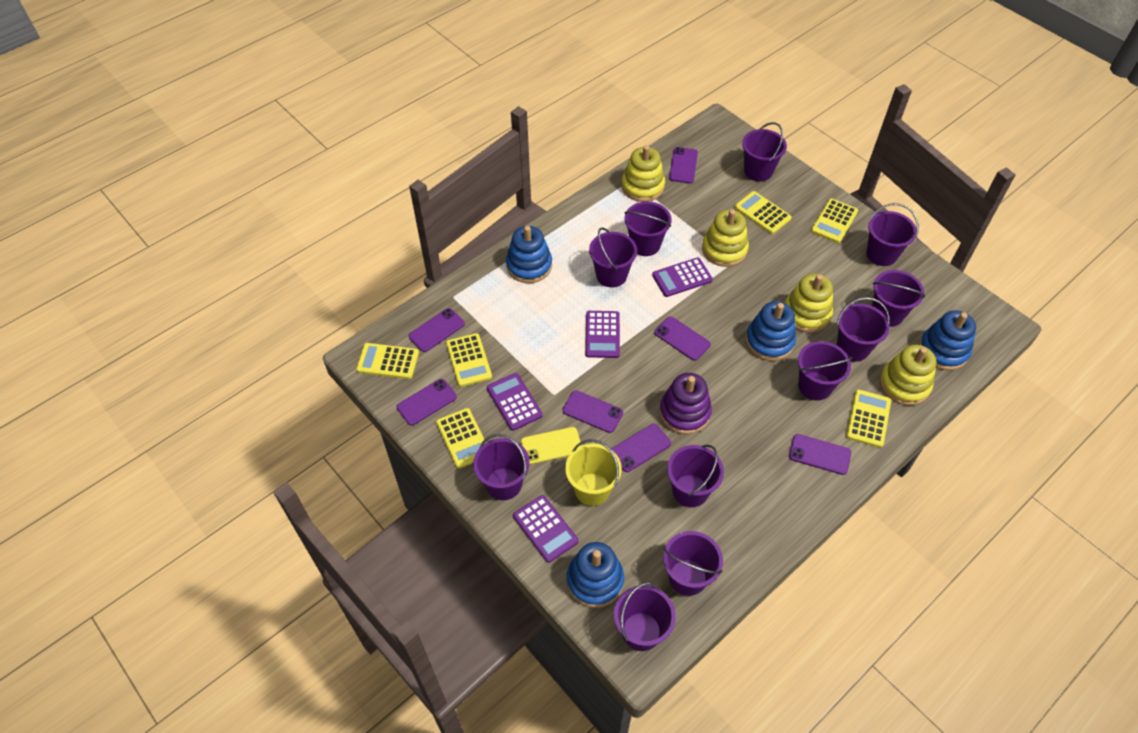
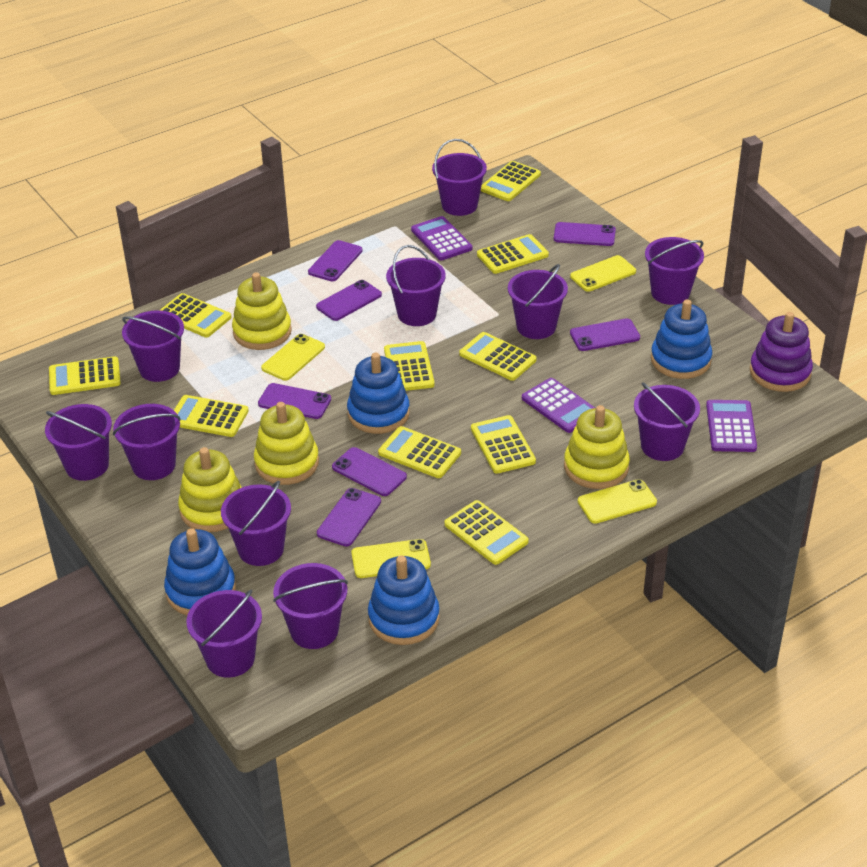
purple calculator: [487,373,543,431] [513,495,579,563] [585,311,620,358] [652,257,713,297] = 4 -> [411,216,473,260] [522,378,595,433] [706,400,757,452] = 3
yellow bucket: [565,439,622,506] = 1 -> none = 0
yellow calculator: [356,343,419,379] [436,408,486,468] [446,333,492,387] [735,191,792,234] [811,198,858,243] [846,389,891,448] = 6 -> [49,356,121,395] [160,293,232,337] [174,395,249,437] [378,426,461,478] [384,341,435,391] [444,500,529,565] [459,332,537,381] [471,415,536,474] [477,234,549,274] [481,161,541,201] = 10
yellow phone: [521,427,582,464] = 1 -> [261,334,325,381] [351,539,431,578] [570,255,636,292] [578,479,657,524] = 4

